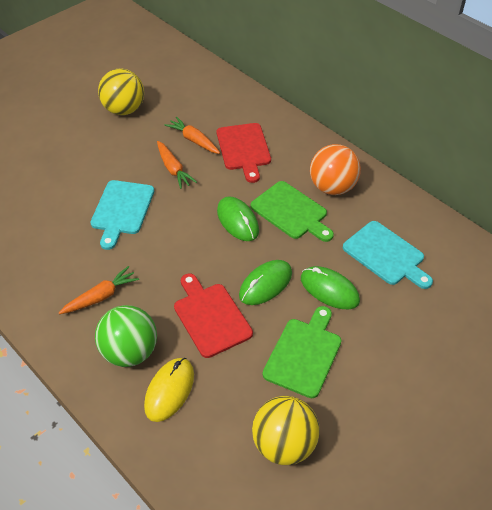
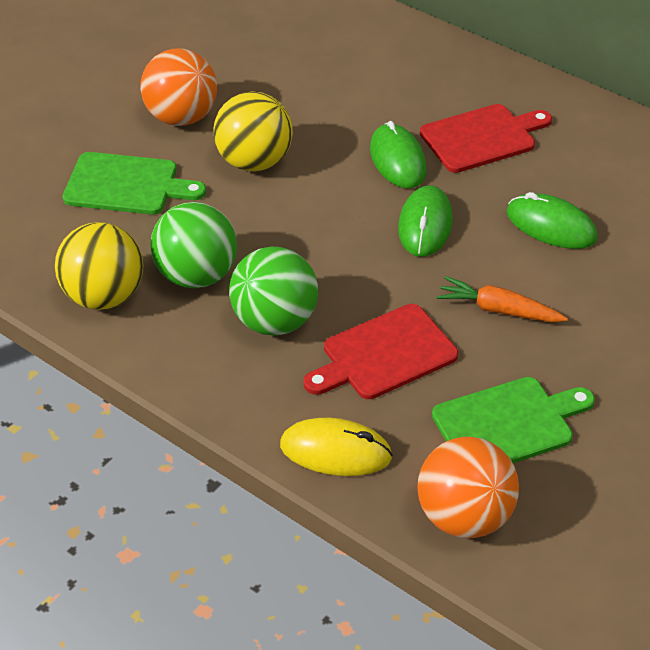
green ball: [95,305,157,367] = 1 -> [150,202,237,288] [229,247,318,336] = 2
orange ball: [310,144,361,195] = 1 -> [141,49,217,126] [417,436,519,538] = 2
orange carrot: [59,266,139,314] [157,141,197,189] [165,117,220,154] = 3 -> [437,276,568,322] = 1
turquoise cutting board: [90,180,154,250] [343,221,433,289] = 2 -> none = 0

